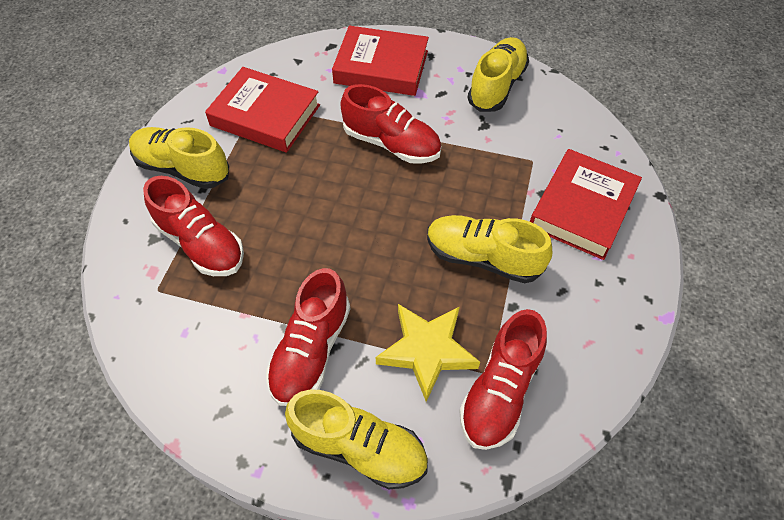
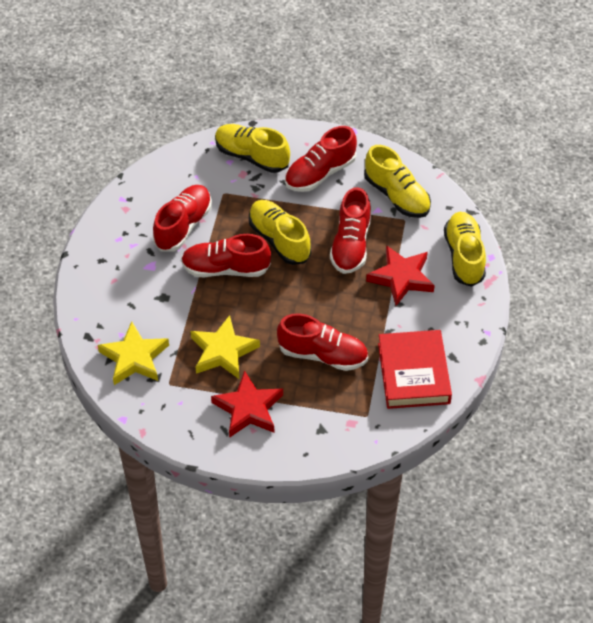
red book: [205,67,320,153] [332,26,429,96] [530,149,642,260] = 3 -> [378,330,452,409] = 1
red shoe: [143,176,244,276] [266,268,350,406] [341,84,441,164] [459,309,547,450] = 4 -> [153,185,212,252] [181,234,271,277] [277,313,368,371] [285,126,357,192] [330,187,371,274] = 5
red star: none = 0 -> [211,371,283,438] [366,245,435,306] = 2
yellow star: [375,304,480,402] = 1 -> [98,321,169,385] [190,315,260,379] = 2

